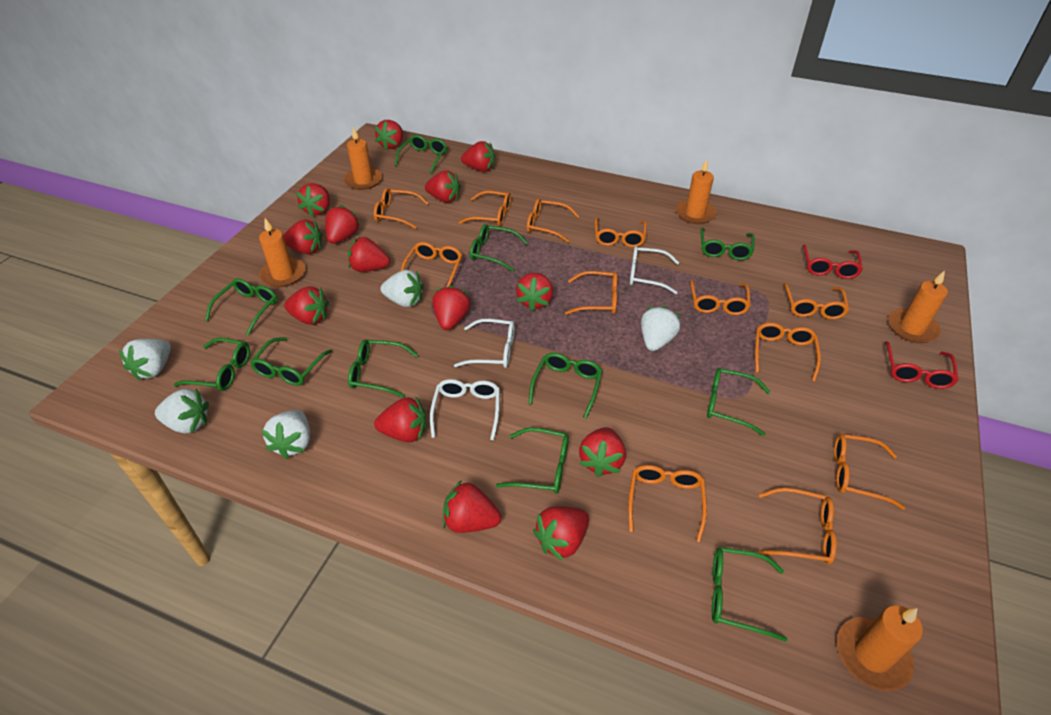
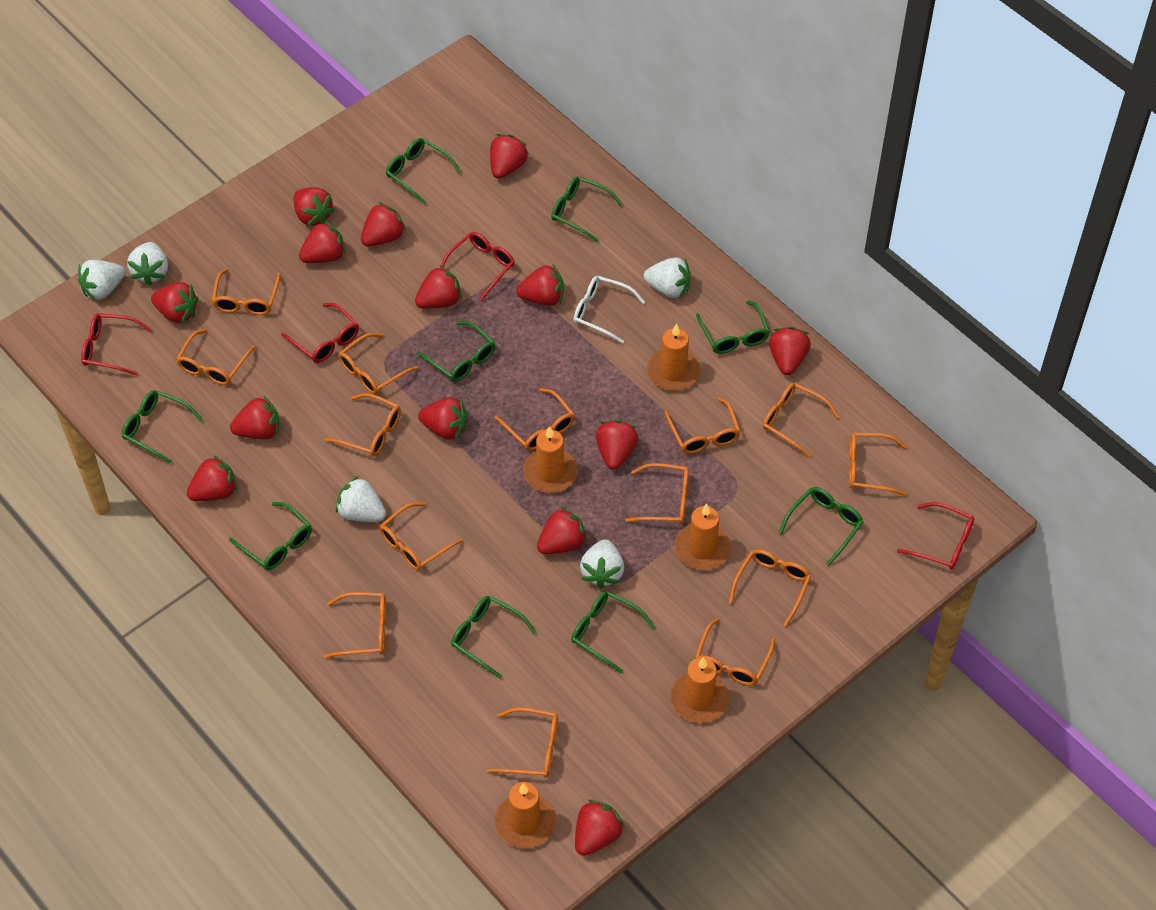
green glasses: [174,338,250,391] [205,278,278,335] [250,337,332,386] [348,340,419,398] [395,135,447,173] [470,224,528,272] [496,427,569,494] [529,353,602,418] [700,228,755,260] [707,368,770,436] [712,547,787,642] = 11 -> [122,390,203,464] [229,502,312,570] [386,138,461,205] [417,321,495,382] [451,596,536,678] [551,176,623,242] [571,591,655,673] [696,300,770,354] [779,487,863,566] = 9
orange glasses: [374,188,429,229] [401,242,462,287] [459,191,511,226] [527,198,579,242] [565,271,617,315] [595,218,647,248] [628,465,707,542] [690,279,751,315] [755,323,821,382] [758,488,837,564] [783,283,849,319] [834,434,905,510] = 12 -> [176,328,256,385] [212,268,281,315] [324,592,386,658] [325,393,401,456] [339,333,418,395] [380,502,464,571] [487,707,558,777] [494,388,575,451] [625,463,689,524] [665,397,741,454] [695,618,775,686] [729,549,811,627] [762,383,839,458] [849,433,907,496] = 14
red glasses: [802,245,863,279] [884,341,959,389] = 2 -> [81,313,152,375] [281,303,359,363] [440,232,515,301] [897,502,974,570] = 4
white glasses: [430,379,500,441] [454,319,515,368] [630,246,679,294] = 3 -> [573,276,645,344] = 1

